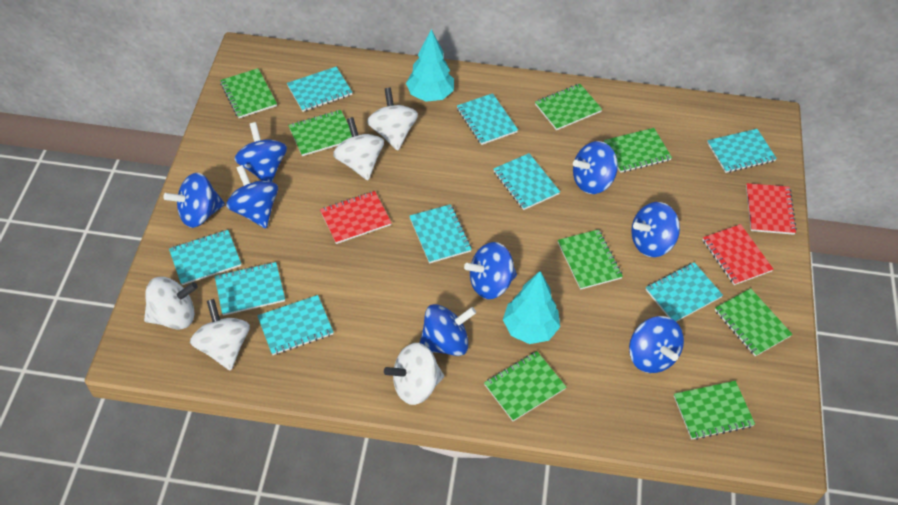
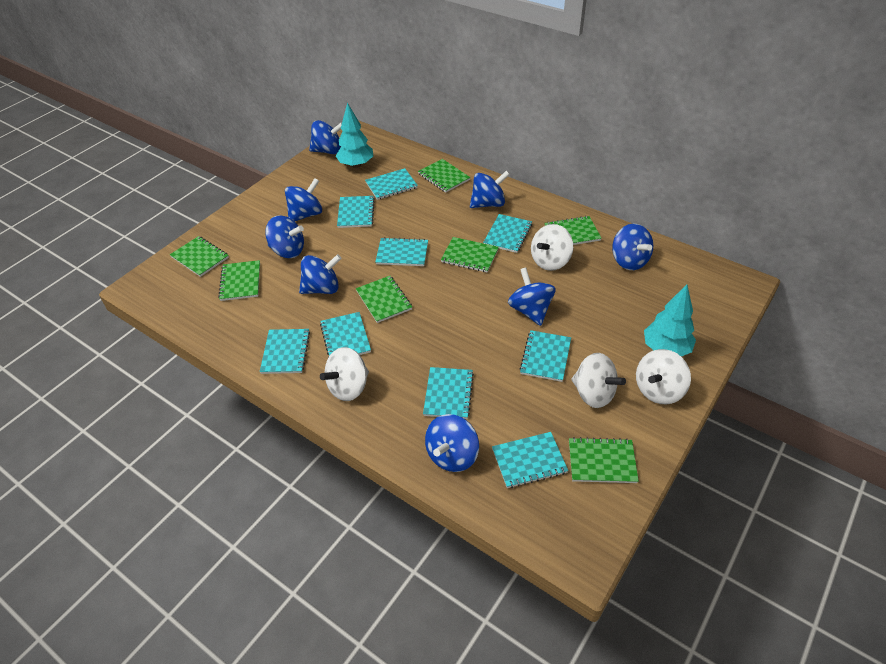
green notebook: [220,68,277,118] [288,110,352,156] [484,351,566,421] [535,84,602,130] [558,229,623,290] [604,128,672,173] [674,381,755,440] [715,288,792,357] = 8 -> [170,236,229,277] [218,260,260,301] [356,276,412,323] [418,159,470,193] [441,237,499,272] [544,216,602,245] [569,437,639,483] = 7
red notebook: [320,191,392,244] [703,224,774,285] [746,183,797,235] = 3 -> none = 0
white spinning top: [144,277,198,329] [190,299,250,371] [333,117,384,180] [367,88,418,151] [384,343,444,405] = 5 -> [320,347,369,401] [531,224,573,271] [571,353,626,408] [636,349,691,404] = 4

